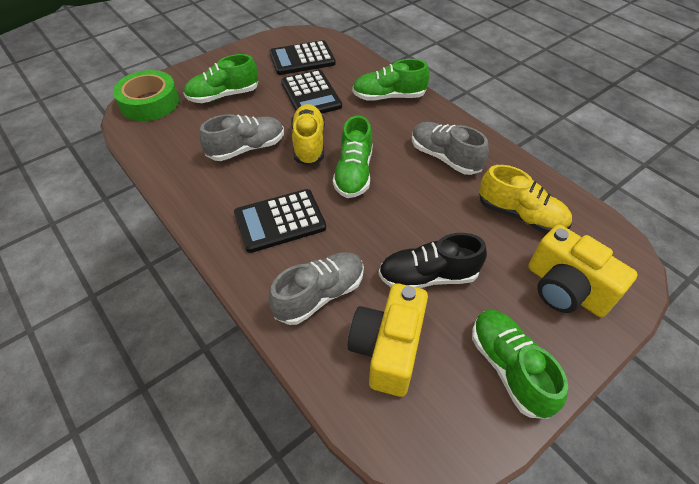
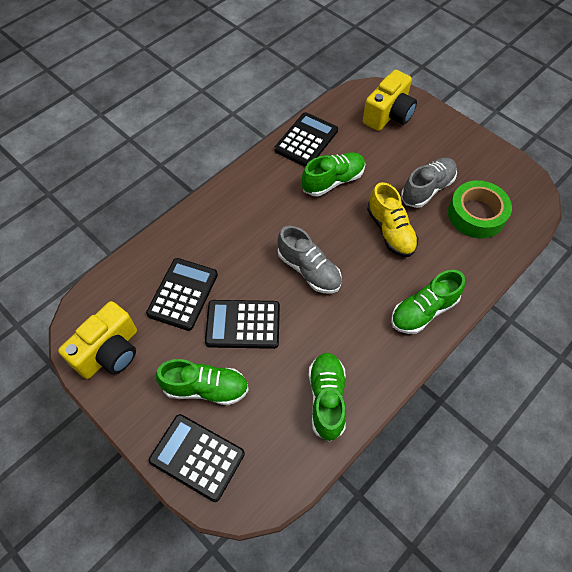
black calculator: [234,189,326,253] [270,40,336,75] [281,70,342,114] = 3 -> [146,258,218,331] [149,414,245,502] [205,300,280,349] [274,112,338,167] = 4
black shoe: [378,233,487,288] = 1 -> none = 0
grey shoe: [199,114,284,161] [268,252,364,325] [412,122,489,175] = 3 -> [278,226,342,293] [401,158,457,208] = 2
yellow shoe: [291,104,325,166] [479,165,572,233] = 2 -> [367,182,418,257] = 1

